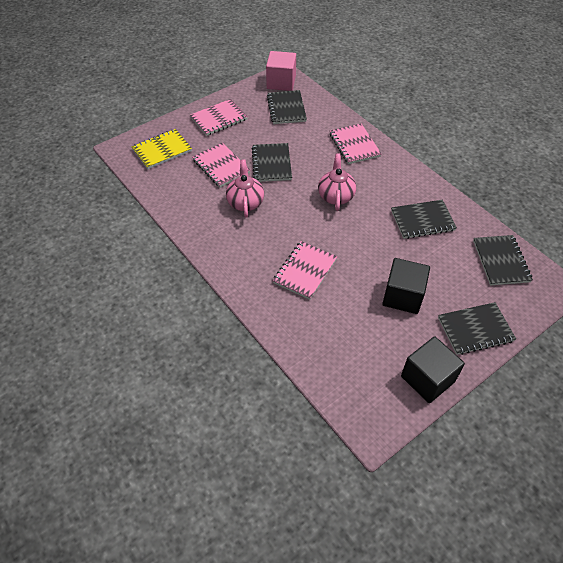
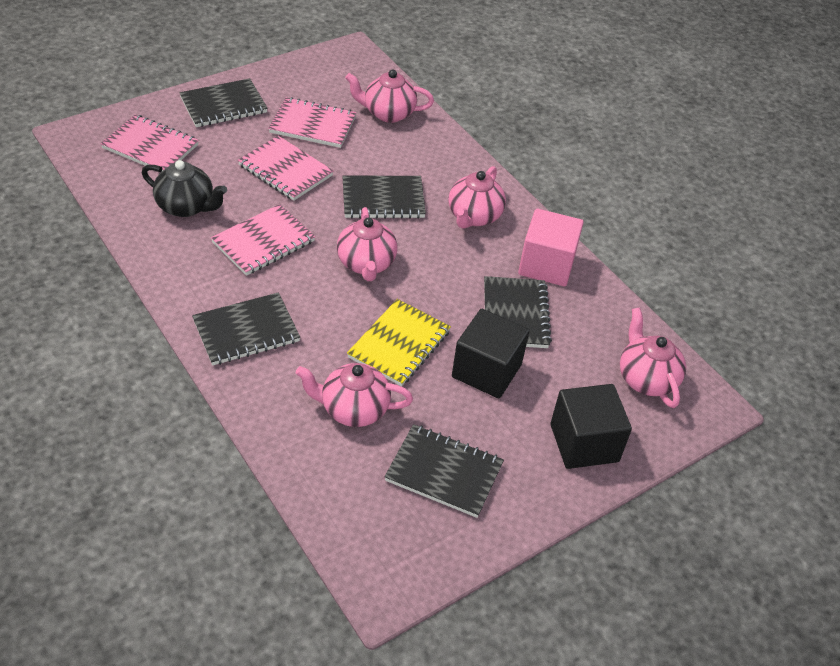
black teapot: none = 0 -> [142,160,227,217] = 1
pink teapot: [226,159,264,218] [318,153,356,211] = 2 -> [296,363,413,427] [337,207,397,281] [345,70,434,123] [448,166,506,229] [620,308,686,408] = 5

